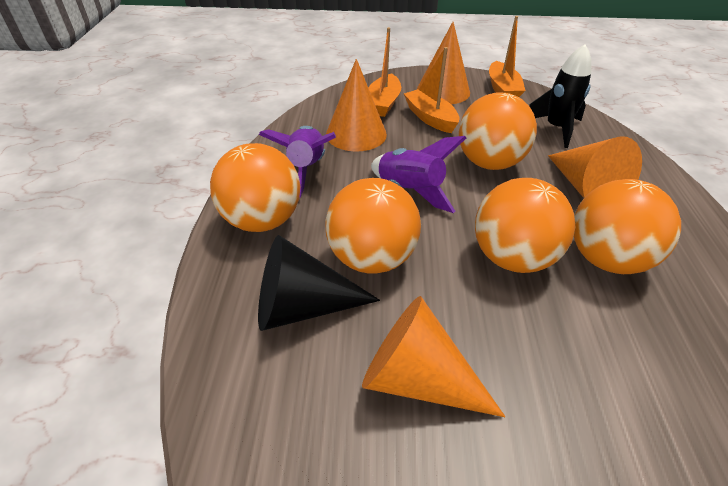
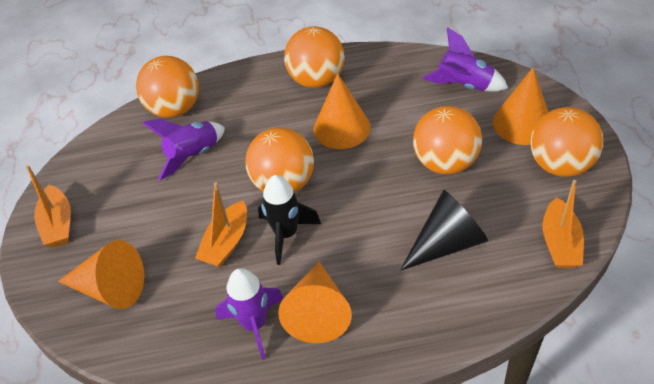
purple rocket: [259,126,336,198] [371,136,466,213] = 2 -> [142,119,225,180] [215,268,284,360] [423,27,508,92] = 3

